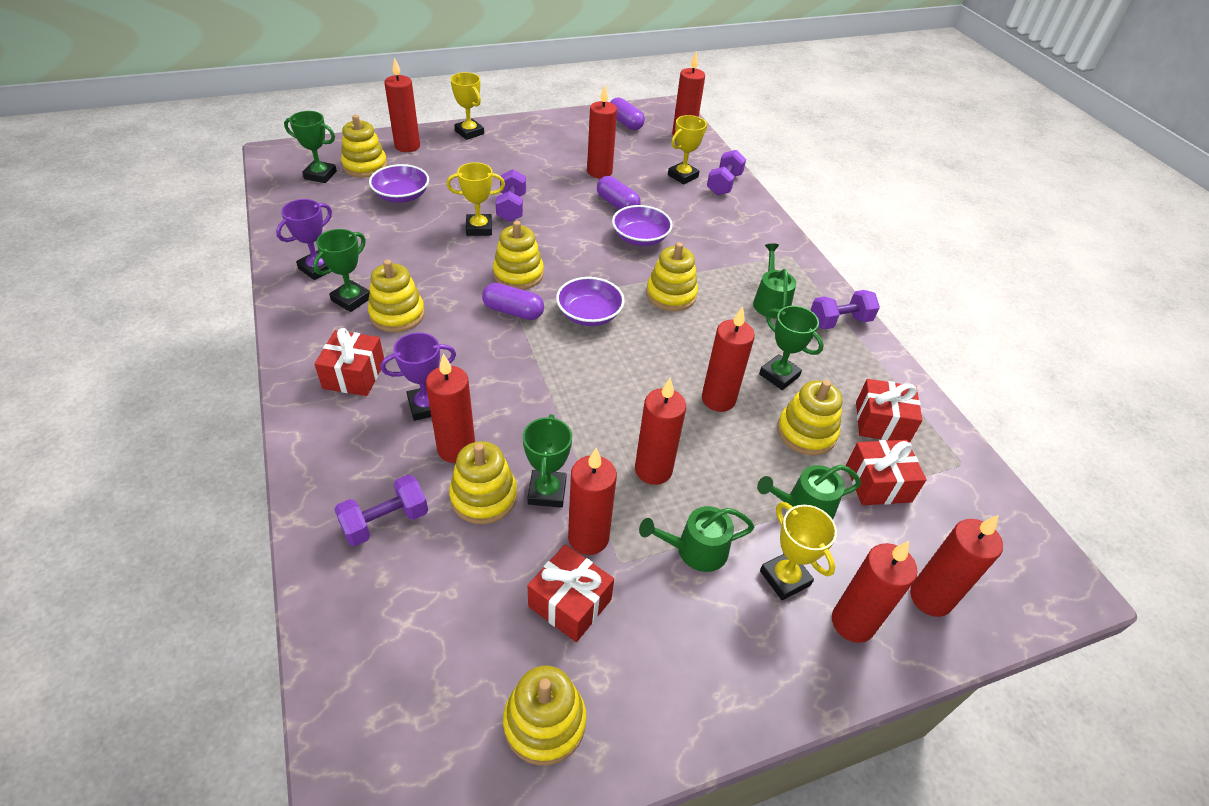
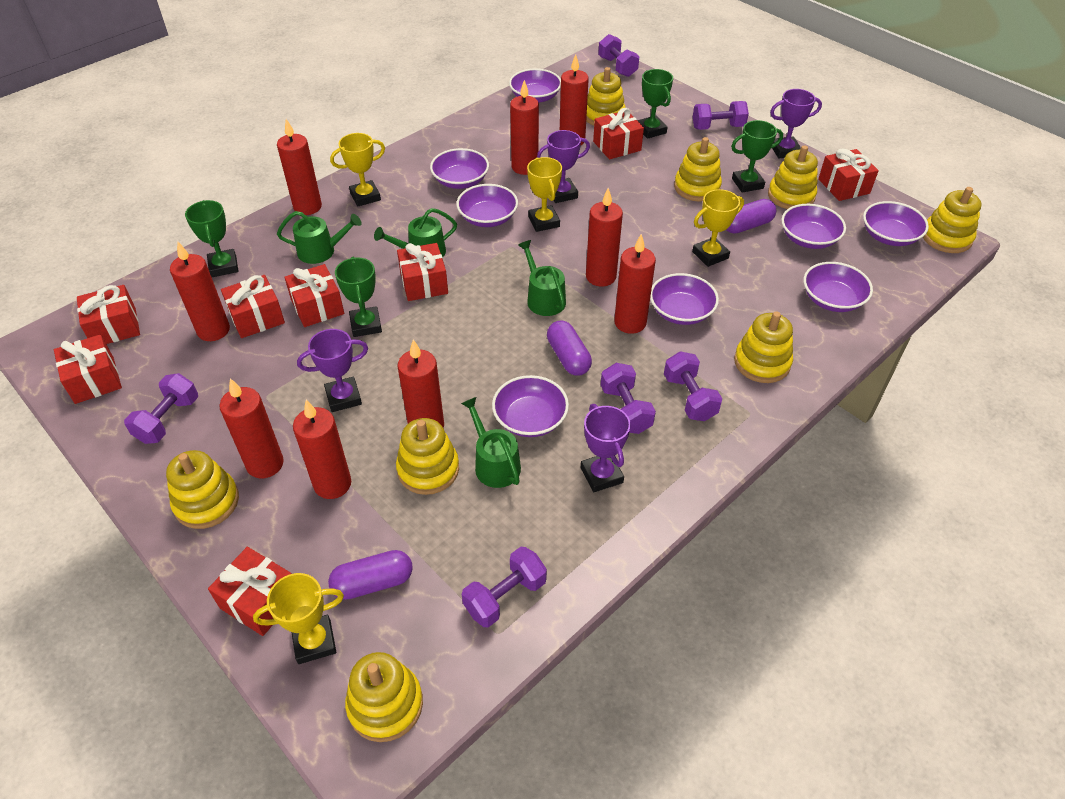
green watering can: [639,506,754,572] [753,243,796,319] [757,465,861,520] = 3 -> [277,211,362,264] [374,208,457,257] [461,397,521,488] [518,240,566,316] = 4
purple bowl: [369,164,429,203] [556,277,625,326] [612,205,673,246] = 3 -> [430,148,489,189] [456,184,518,227] [492,375,569,437] [509,68,561,103] [650,273,719,325] [781,204,846,249] [803,262,873,312] [863,201,929,246] = 8
purple dumbbell: [334,475,428,546] [496,169,526,222] [707,150,746,195] [810,290,880,329] = 4 -> [124,373,198,444] [462,547,547,628] [598,34,640,77] [601,363,656,434] [664,351,722,421] [693,101,749,130] = 6
purple trophy: [276,199,332,280] [381,332,456,421] = 2 -> [297,329,368,412] [537,130,590,203] [581,404,631,492] [770,89,822,158] = 4
red gift: [314,328,384,396] [527,544,614,642] [846,440,927,505] [856,379,922,443] = 4 -> [54,334,122,404] [77,285,140,344] [208,547,292,636] [221,275,285,338] [284,264,344,327] [397,243,448,301] [593,108,644,159] [818,148,879,201] = 8
yellow stacking toy: [341,115,387,178] [368,260,425,332] [449,441,517,524] [493,221,544,290] [503,666,587,766] [646,242,698,311] [777,380,843,456] = 7 -> [166,450,239,529] [345,652,423,742] [396,418,459,495] [586,67,626,126] [674,137,722,201] [734,312,793,383] [768,146,818,209] [923,187,982,253] = 8

